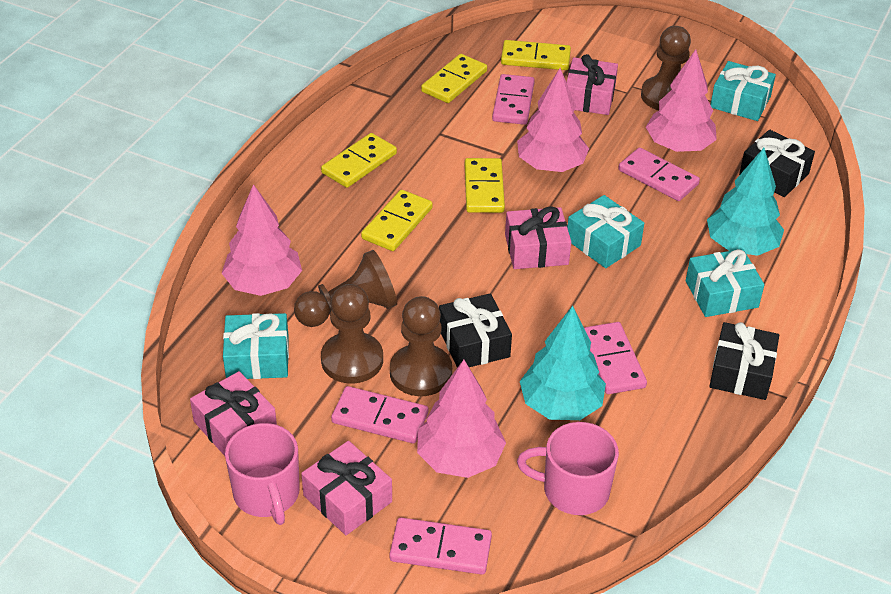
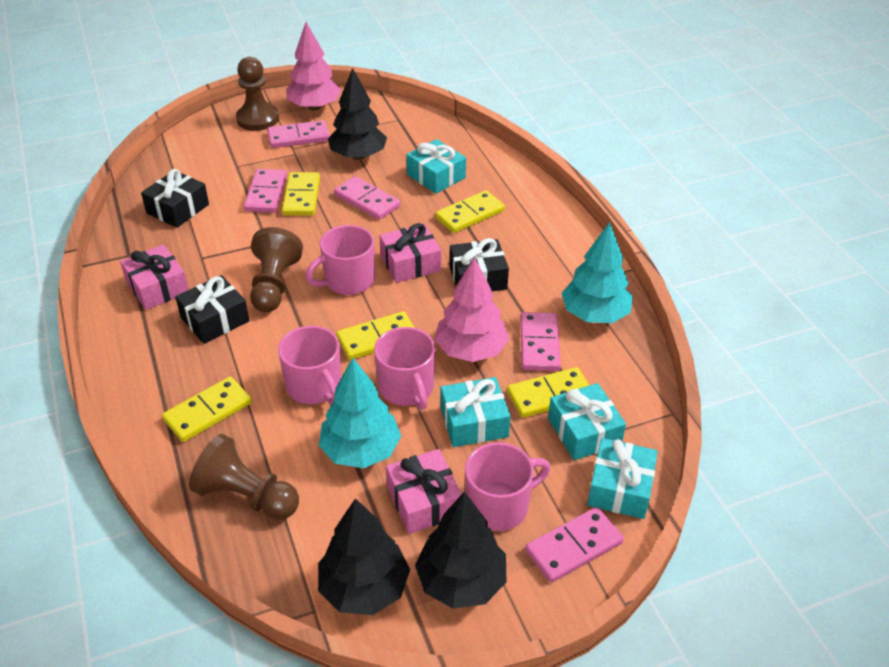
black tree: none = 0 -> [318,498,410,615] [328,68,387,160] [415,492,506,608] = 3
brown pawn: [294,250,397,327] [321,284,383,384] [390,296,452,396] [641,26,691,110] = 4 -> [189,434,299,520] [236,57,279,131] [250,227,303,312] = 3
pink gift: [190,371,277,456] [301,441,392,535] [505,206,571,269] [566,54,618,115] = 4 -> [120,245,189,310] [379,223,441,283] [386,449,462,534] = 3
pink mug: [225,423,300,525] [517,422,619,515] = 2 -> [278,326,341,405] [305,225,375,295] [374,327,436,410] [465,442,551,531] = 4
pink tree: [222,184,302,296] [417,360,506,478] [517,68,589,172] [646,50,717,152] = 4 -> [286,22,341,110] [434,257,509,362] = 2

